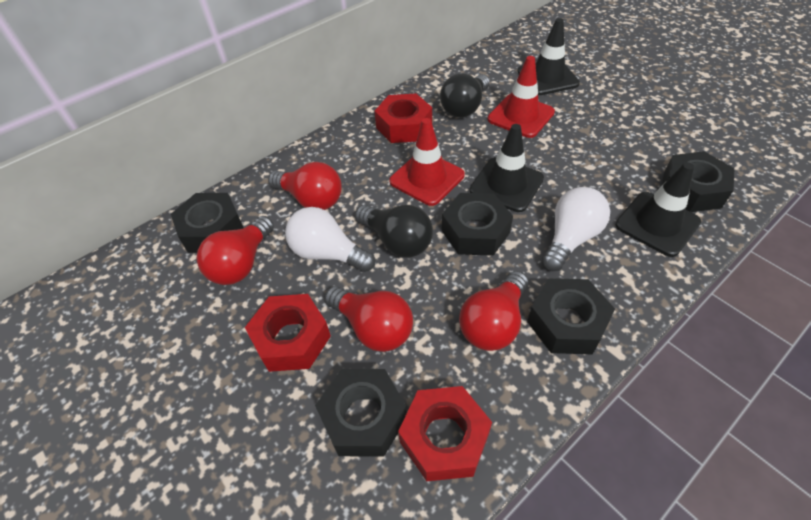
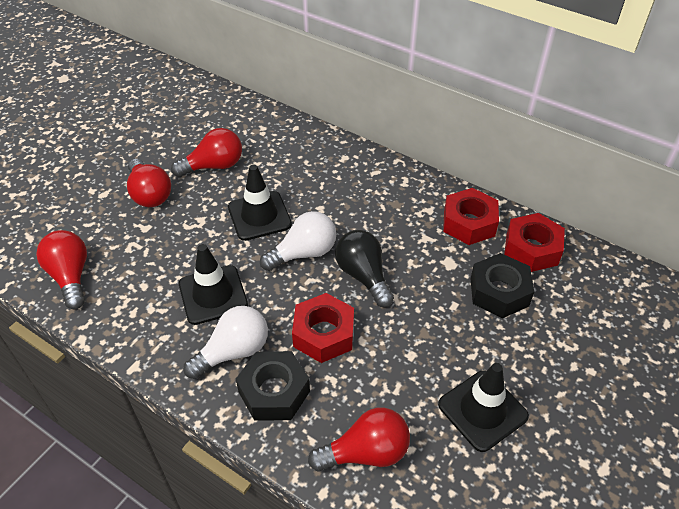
black light bulb: [355,205,433,258] [440,74,490,117] = 2 -> [335,230,394,307] = 1
black nut: [171,193,243,253] [315,369,407,457] [442,193,513,256] [527,278,615,355] [662,151,735,212] = 5 -> [236,351,310,421] [470,253,534,318] = 2
red traffic cone: [389,118,465,206] [488,56,555,138] = 2 -> none = 0

